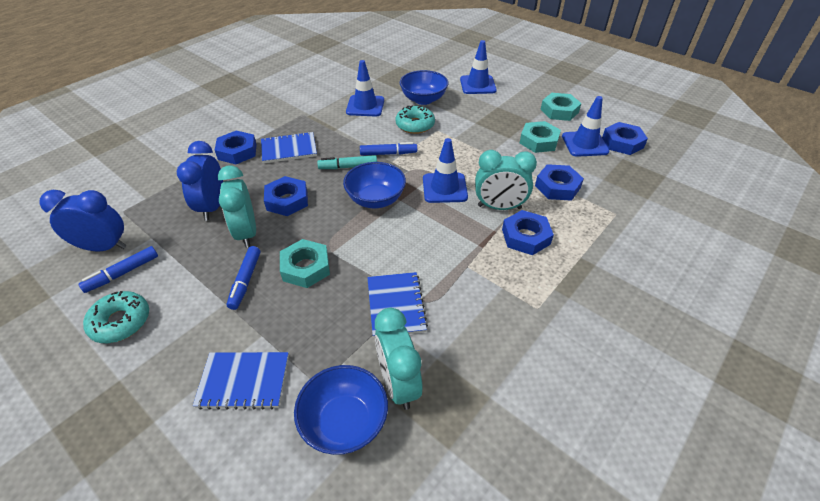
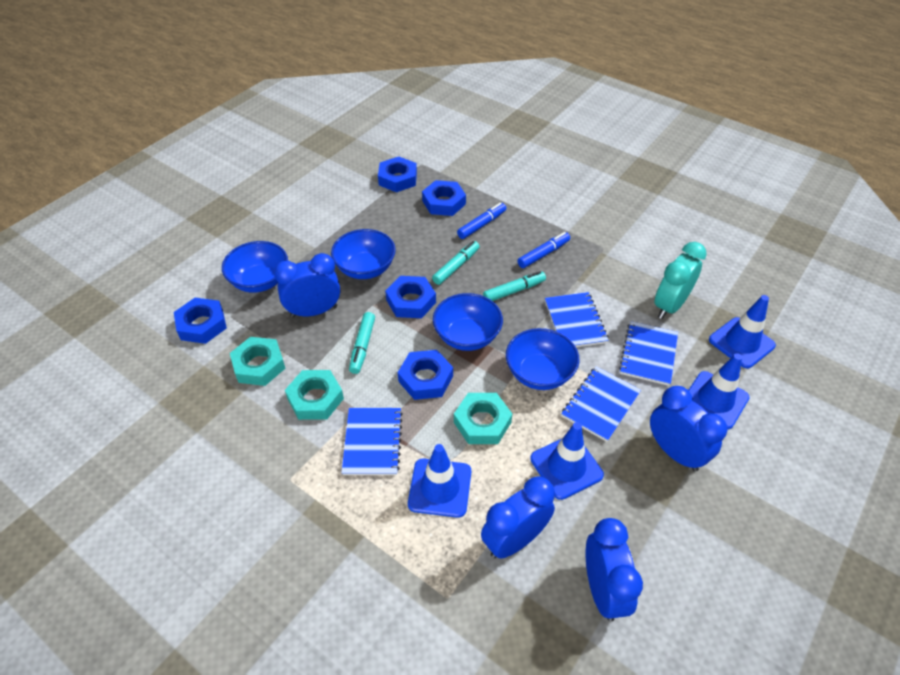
blue bowl: [294,365,388,455] [343,162,406,208] [400,70,448,105] = 3 -> [222,241,288,293] [331,229,396,279] [433,293,503,351] [506,328,579,390] = 4
blue clock: [39,190,127,252] [176,141,223,221] = 2 -> [274,253,340,317] [481,476,555,558] [585,518,643,621] [650,386,728,472] = 4
blue marker: [78,246,158,293] [226,246,260,310] [360,142,417,156] = 3 -> [457,202,506,239] [517,232,570,268] = 2
blue notebook: [193,352,289,410] [261,132,317,163] [367,272,428,338] = 3 -> [341,408,403,475] [545,292,609,347] [561,366,641,442] [619,321,678,386] = 4
turquoise clock: [218,165,256,248] [375,308,422,410] [475,150,537,210] = 3 -> [654,242,706,319] = 1
turquoise donut: [83,291,149,343] [396,105,435,134] = 2 -> none = 0
turquoise marker: [317,155,377,169] = 1 -> [349,312,375,374] [432,241,480,285] [483,271,546,301] = 3

